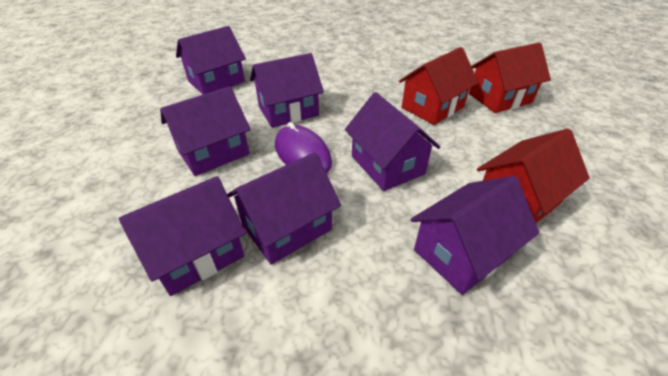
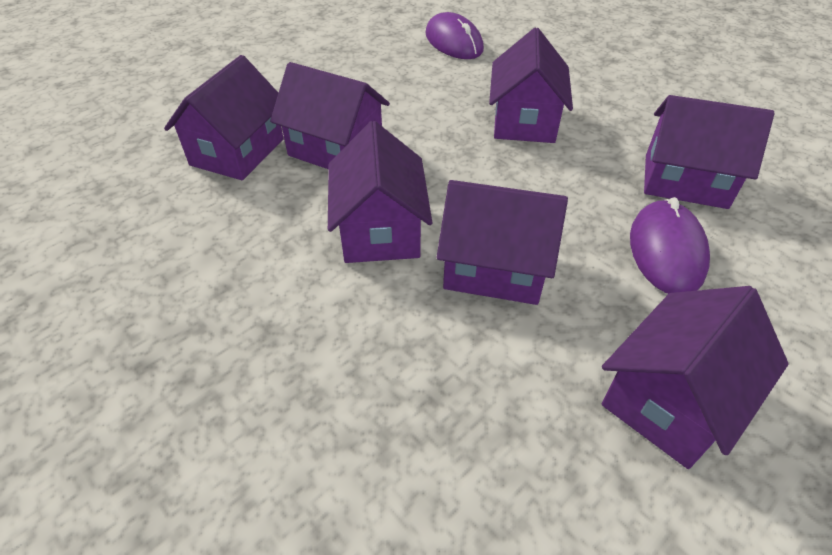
purple mouse: [275,122,332,173] = 1 -> [425,12,484,59] [630,197,710,294] = 2
red house: [399,47,478,125] [469,42,551,113] [477,129,590,223] = 3 -> none = 0

